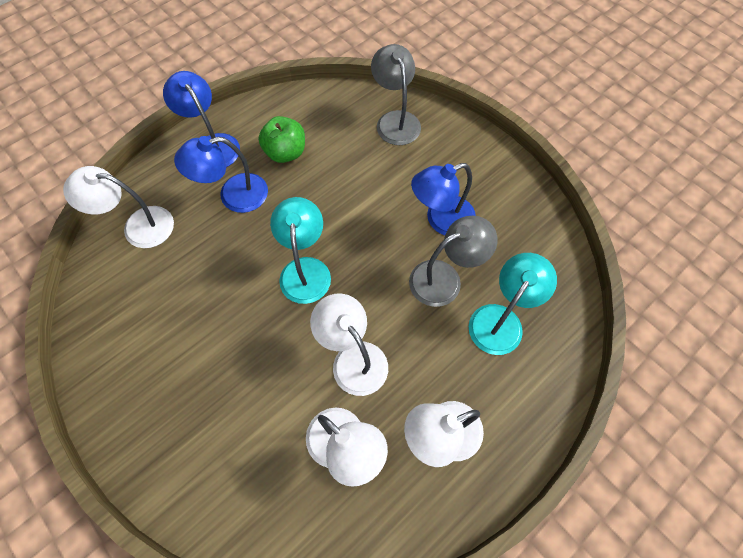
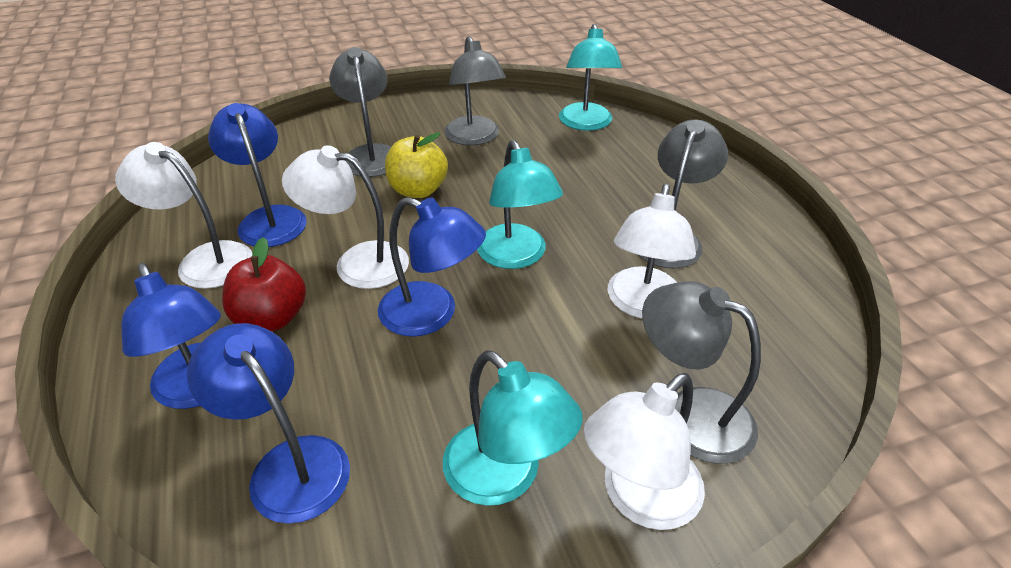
blue lamp: [163,71,240,167] [174,136,268,213] [411,163,476,236] = 3 -> [121,263,221,409] [187,323,350,524] [208,103,307,247] [378,197,486,337] = 4
green apple: [259,116,305,163] = 1 -> none = 0
grey lamp: [371,44,421,145] [409,216,498,307] = 2 -> [329,47,391,177] [444,36,506,146] [638,119,728,269] [642,281,761,464] = 4
red apple: none = 0 -> [222,237,306,331] = 1
turquoise lamp: [270,197,331,304] [469,253,557,355] = 2 -> [443,350,583,506] [477,140,563,269] [559,24,622,131] = 3
yellow apple: none = 0 -> [385,132,448,198] = 1

